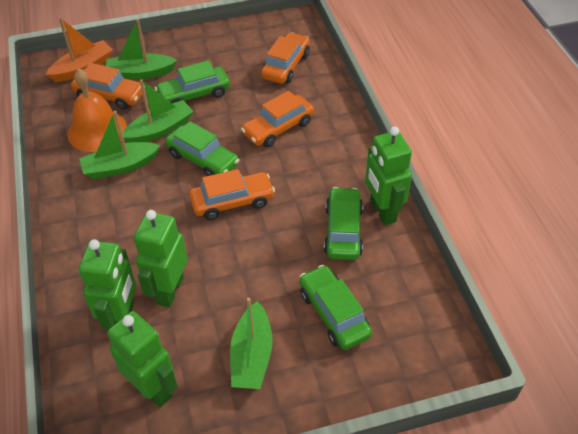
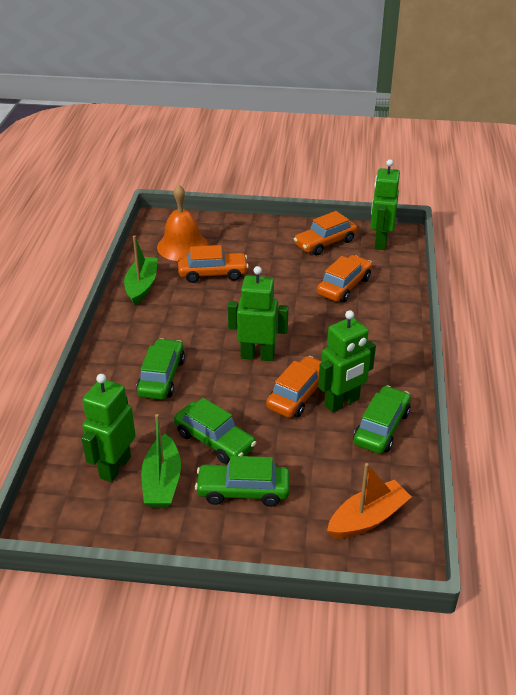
green boat: [79,111,160,179] [106,19,177,80] [122,79,194,143] [230,298,272,389] = 4 -> [124,235,157,305] [141,414,181,508] = 2

